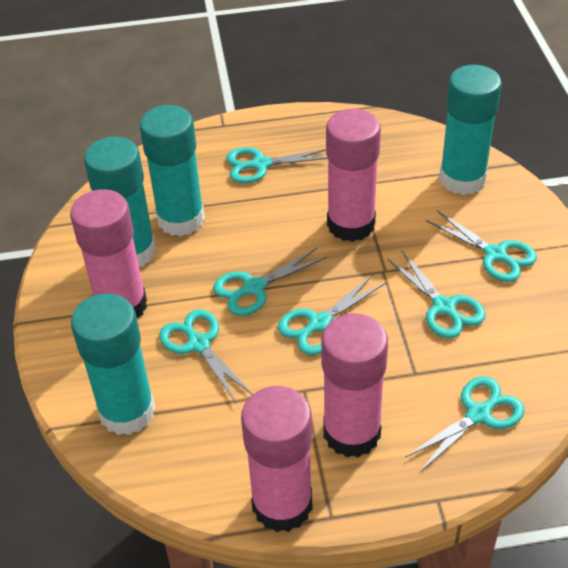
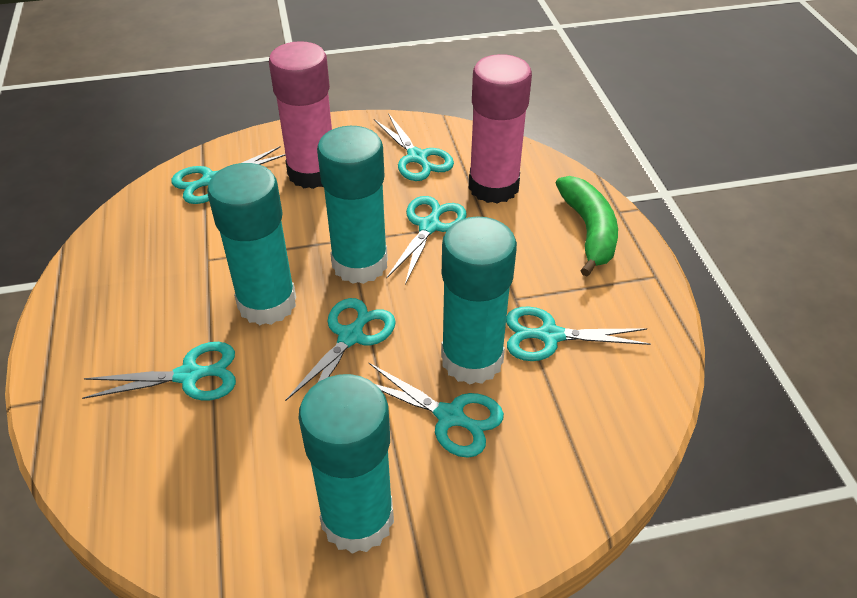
green banana: none = 0 -> [556,176,618,276] = 1
pink glue stick: [70,189,147,319] [241,386,313,532] [321,313,388,458] [326,109,381,242] = 4 -> [269,41,332,189] [469,54,532,204] = 2

